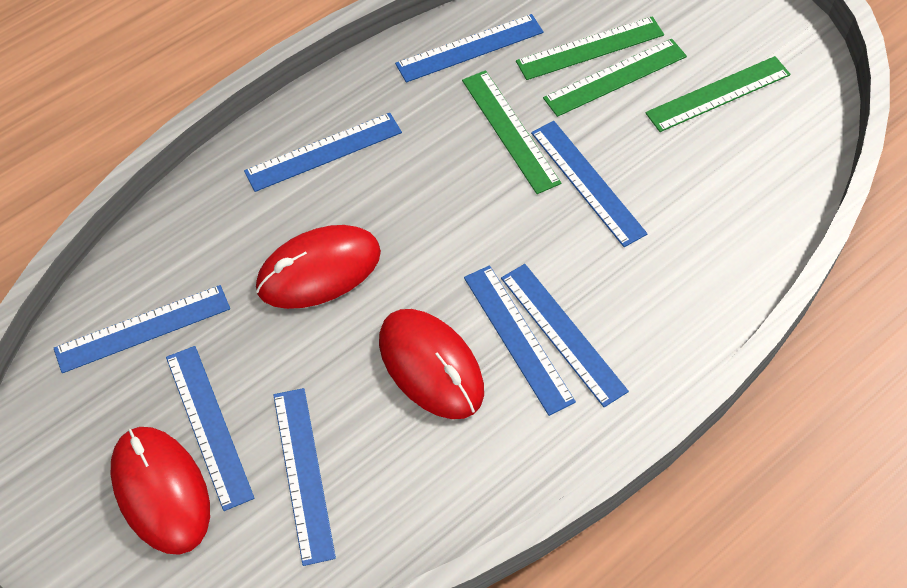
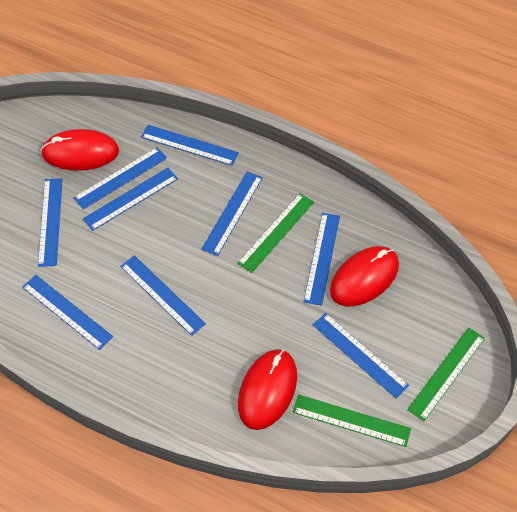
blue ruler: [54,285,230,373] [166,346,254,511] [244,113,402,192] [273,388,336,566] [395,14,544,83] [464,265,576,416] [501,264,629,407] [531,121,648,247] = 8 -> [22,275,113,350] [38,178,63,267] [73,147,167,210] [83,168,178,231] [120,255,206,336] [141,125,239,166] [201,172,263,256] [303,213,340,306] [313,313,409,398] = 9
green ruler: [462,70,561,194] [516,16,664,80] [543,39,687,117] [645,56,791,132] = 4 -> [237,193,314,273] [292,394,411,447] [407,327,485,421] = 3

